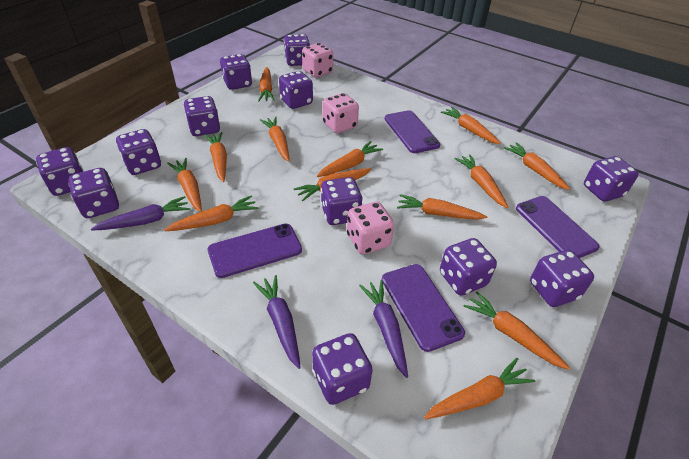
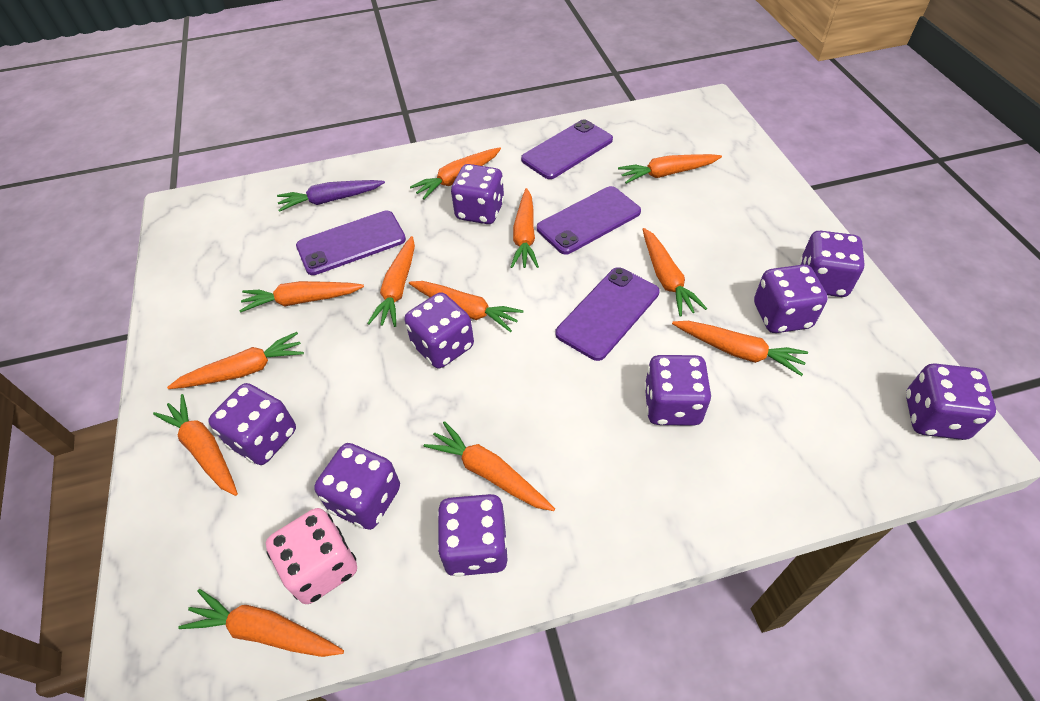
orange carrot: [164,196,259,231] [167,158,202,212] [204,132,227,182] [258,67,275,101] [260,116,290,162] [294,168,371,201] [317,141,383,177] [397,194,487,220] [424,358,535,419] [441,107,501,144] [454,154,508,208] [463,292,570,370] [504,142,570,190] = 13 -> [153,394,238,496] [167,332,304,389] [178,589,344,657] [239,281,364,312] [367,236,415,327] [409,281,524,332] [410,148,501,200] [424,421,555,511] [511,188,539,268] [618,154,722,184] [642,228,707,317] [672,321,808,376] = 12
pink dice: [302,43,333,78] [323,93,359,133] [347,202,394,254] = 3 -> [266,508,357,604] = 1
purple carrot: [91,196,190,231] [253,275,301,369] [359,280,408,378] = 3 -> [277,180,385,212] = 1
purple dice: [36,147,83,196] [68,168,119,218] [116,129,161,175] [183,96,220,136] [220,54,252,90] [279,71,313,109] [284,34,310,66] [312,333,373,405] [321,177,363,225] [440,238,497,295] [530,250,594,307] [584,156,638,202] = 12 -> [208,383,296,465] [314,443,400,530] [404,292,474,369] [437,494,507,577] [451,164,505,224] [644,355,712,426] [754,264,828,333] [799,231,865,297] [906,363,996,440] = 9

